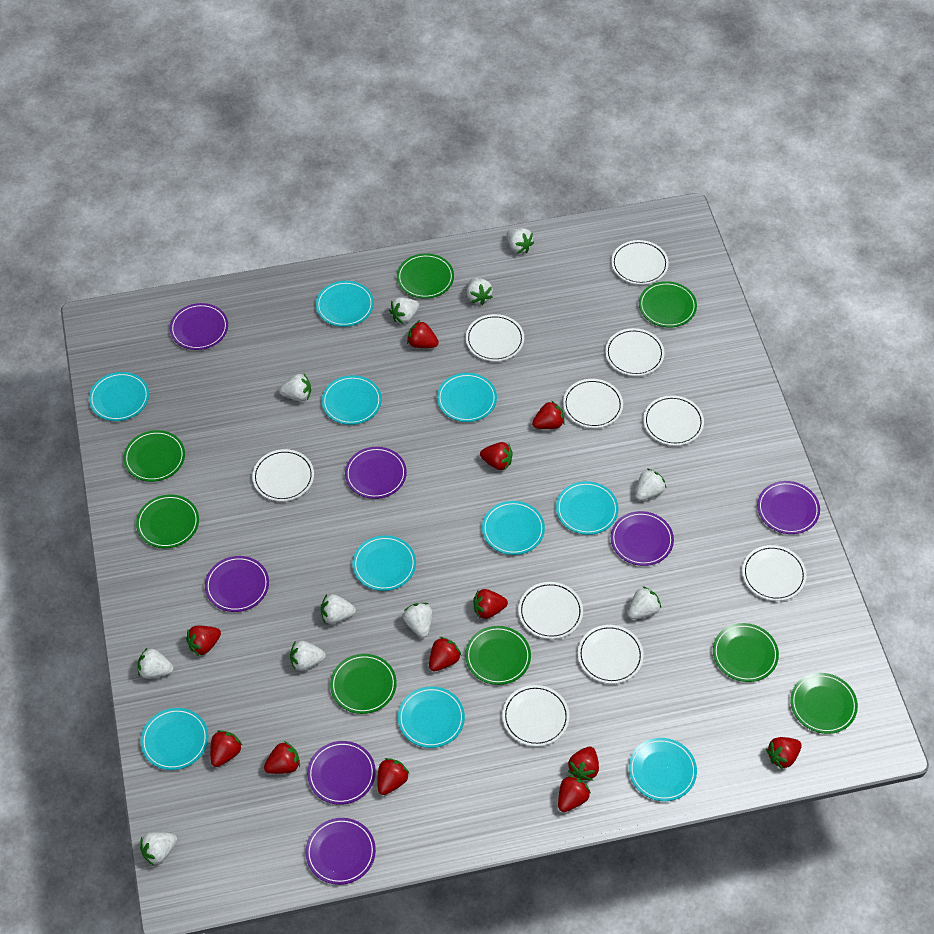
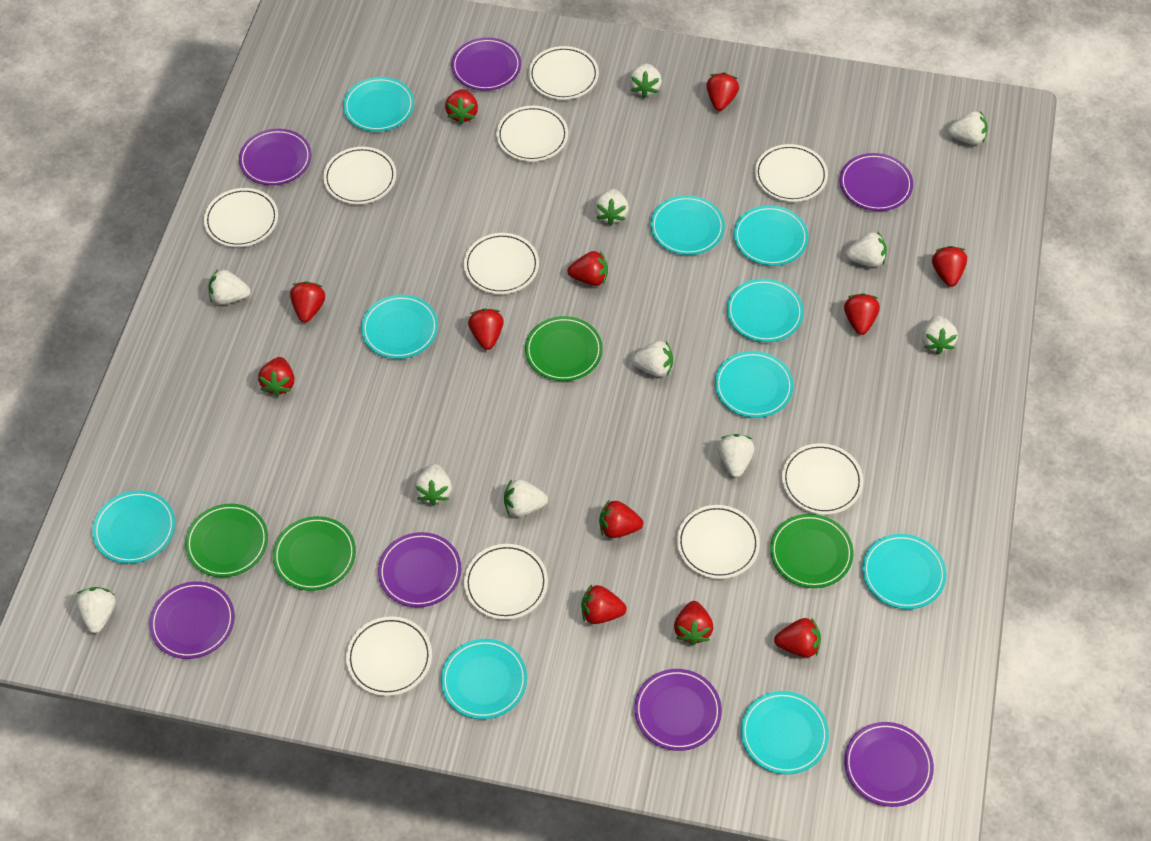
green plate: [124,430,185,482] [136,495,199,548] [330,654,397,714] [397,253,454,299] [465,626,531,685] [639,281,697,328] [713,623,779,682] [790,673,858,734] = 8 -> [185,504,268,577] [273,516,356,591] [525,316,603,381] [770,514,854,588] = 4

